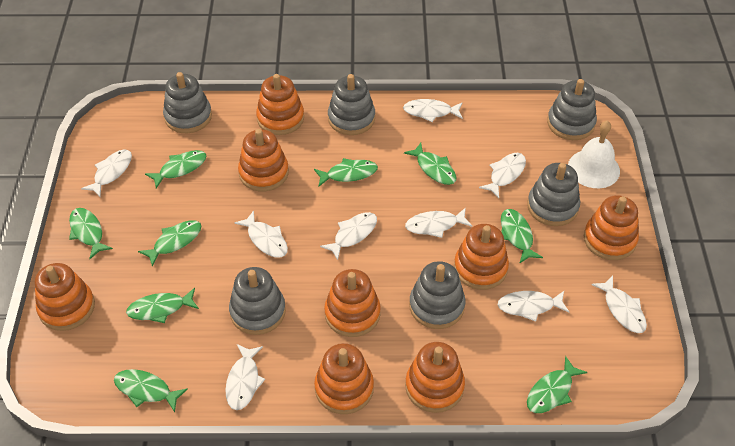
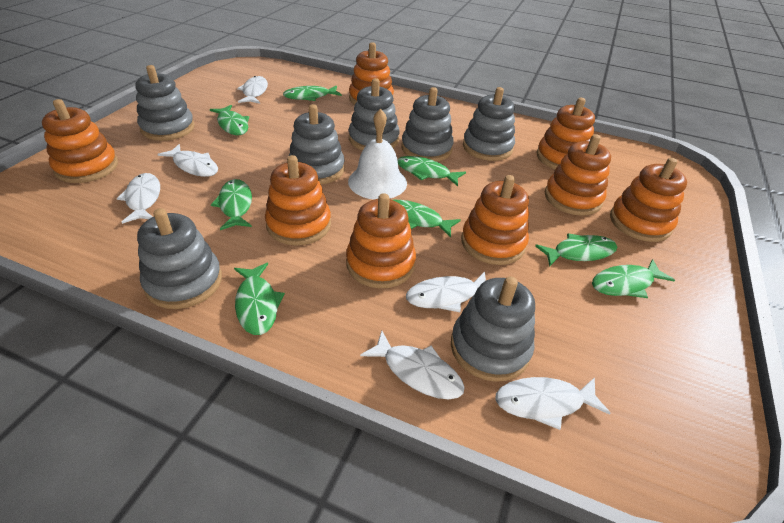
green fish: [69,208,113,259] [114,369,188,412] [126,288,199,323] [138,220,201,267] [145,150,206,188] [314,158,378,186] [404,143,456,185] [501,209,543,264] [527,356,587,413] = 9 -> [210,105,249,135] [211,179,252,230] [234,263,285,335] [283,85,342,101] [393,200,461,238] [397,156,466,186] [535,233,617,267] [592,259,675,298] = 8
grey stacking toy: [163,72,212,133] [229,267,286,335] [328,74,375,135] [409,261,465,329] [527,163,580,226] [547,79,597,140] = 6 -> [135,65,195,141] [137,208,222,309] [289,104,345,185] [349,78,400,151] [402,87,454,162] [451,276,535,382] [463,87,515,161] = 7
white fish: [81,149,132,197] [225,344,265,410] [234,211,288,258] [320,212,377,260] [403,99,463,122] [405,207,472,238] [479,153,526,198] [498,291,569,322] [591,276,647,333] = 9 -> [116,173,160,224] [157,144,218,177] [237,76,268,104] [360,331,465,399] [406,272,486,312] [495,377,611,430] = 6

